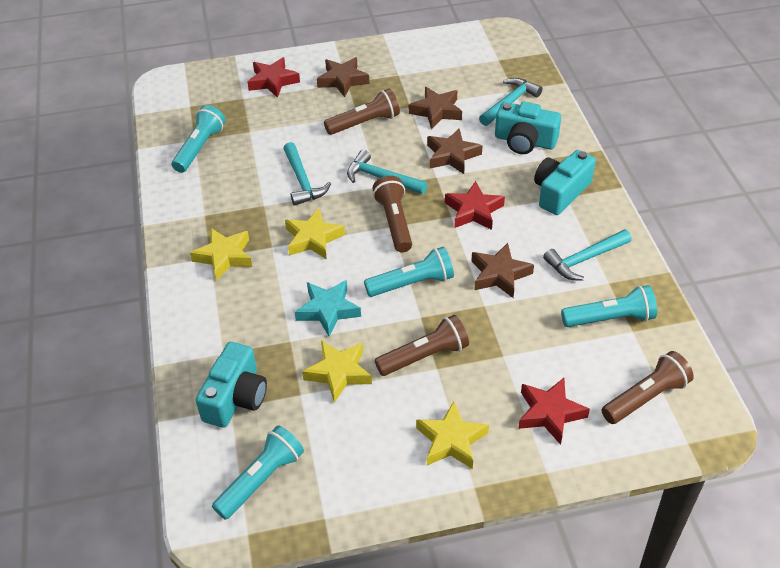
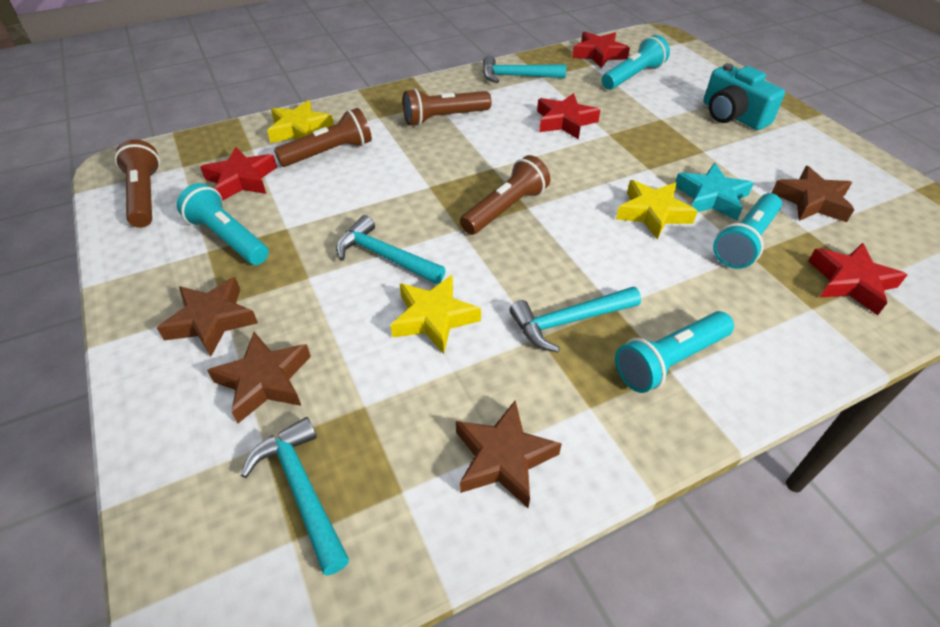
red star: [247,57,300,98] [445,181,505,230] [518,378,590,445] = 3 -> [200,147,277,201] [537,93,600,139] [572,32,630,68] [808,243,907,315] = 4
turquoise camera: [196,342,267,428] [495,102,561,154] [534,150,596,215] = 3 -> [704,63,785,130] = 1
yellow star: [190,228,252,281] [285,208,345,260] [302,341,372,403] [416,401,489,469] = 4 -> [267,100,334,143] [391,275,481,354] [616,180,698,240] = 3

